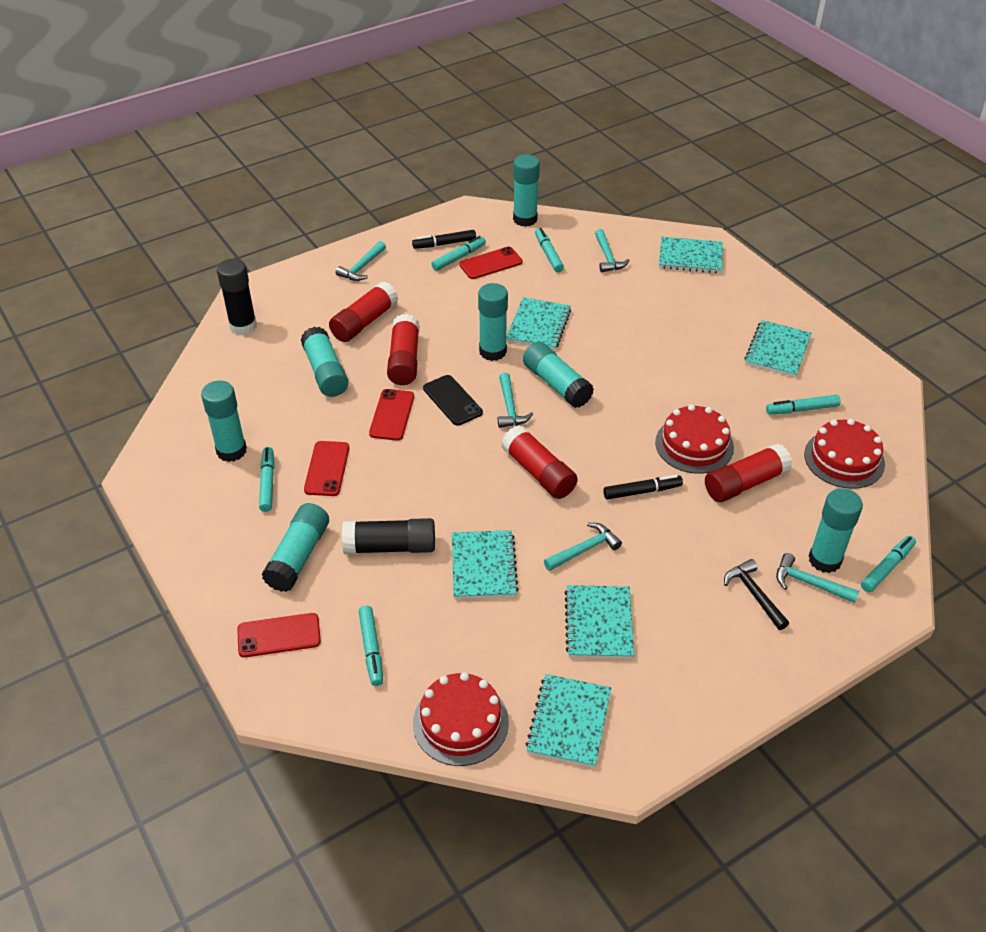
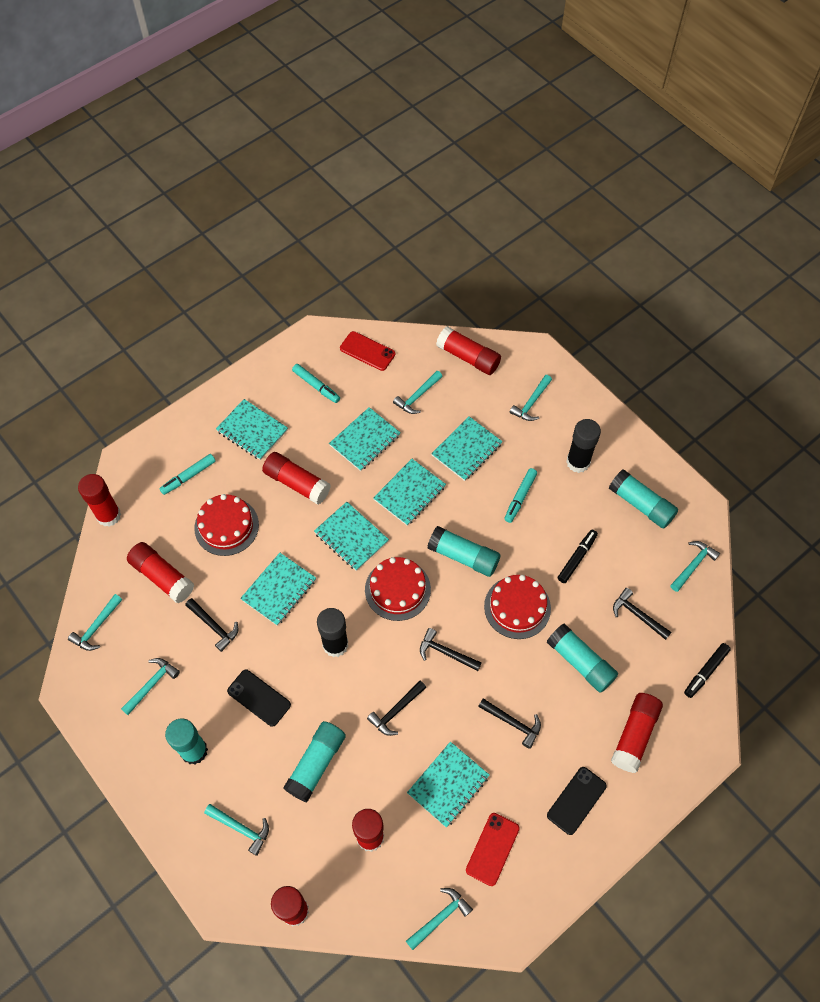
black hammer: [724,559,789,630] = 1 -> [185,598,238,652] [367,681,426,736] [420,628,482,671] [478,698,541,749] [613,588,672,640] = 5
black phone: [423,375,483,426] = 1 -> [227,670,291,727] [547,767,607,835] = 2
red glue stick: [329,282,398,342] [387,314,420,385] [501,425,578,499] [705,443,792,502] = 4 -> [78,474,121,527] [127,542,194,603] [262,452,331,505] [271,886,309,926] [352,809,384,852] [436,326,501,375] [611,693,663,773] = 7
red phone: [237,613,321,657] [304,441,350,496] [369,389,414,441] [459,247,522,279] = 4 -> [340,331,395,371] [466,813,520,886] = 2
turquoise glue stick: [201,381,247,462] [261,503,329,592] [300,327,348,397] [478,283,508,361] [513,154,540,227] [523,342,594,408] [809,488,863,573] = 7 -> [165,718,208,765] [283,721,346,802] [427,526,500,577] [547,623,618,693] [609,469,678,529] = 5
turquoise hammer: [335,241,386,281] [498,373,533,428] [544,523,622,571] [595,229,630,272] [776,553,859,603] = 5 -> [68,594,122,651] [121,658,180,715] [204,804,269,856] [393,371,443,414] [406,888,473,950] [509,375,552,421] [670,541,720,592] = 7
turquoise marker: [259,447,274,512] [359,606,383,686] [431,236,486,271] [535,228,564,272] [766,395,841,414] [861,536,916,592] = 6 -> [159,454,215,495] [292,364,340,403] [504,468,537,523] = 3
turquoise notebook: [452,530,518,599] [506,297,571,350] [526,674,611,768] [564,585,634,659] [659,237,723,274] [745,320,812,377] = 6 -> [216,399,288,460] [240,553,316,626] [314,502,389,571] [329,407,401,471] [373,459,446,526] [407,742,489,827] [431,416,503,481] = 7

